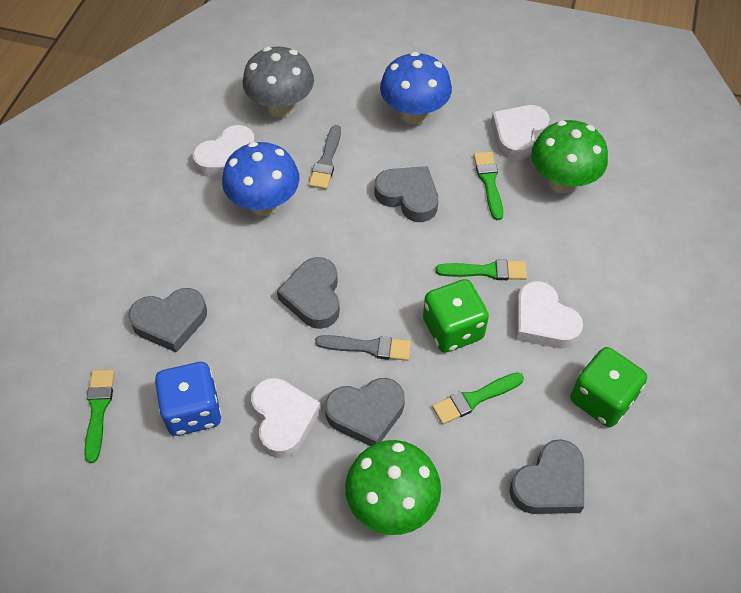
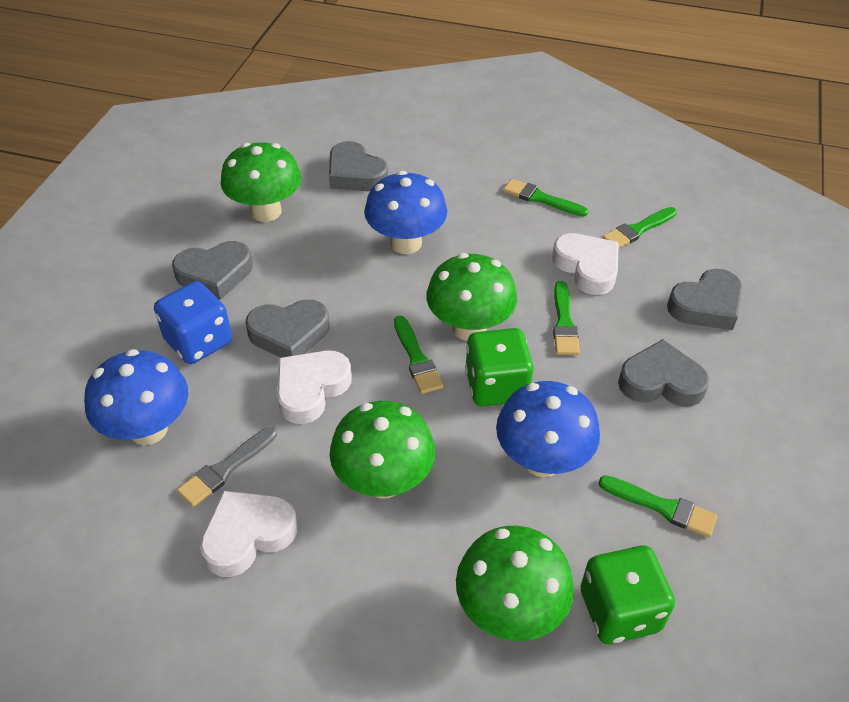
blue mushroom: [222,142,300,216] [380,52,452,124] = 2 -> [84,349,188,445] [364,171,447,254] [496,381,600,477] = 3
green brush: [84,370,115,463] [432,372,524,424] [436,259,527,280] [473,151,503,220] = 4 -> [394,316,443,394] [503,179,588,217] [553,281,580,355] [599,475,718,538] [602,207,677,248] = 5
green mushroom: [345,440,441,535] [531,120,608,194] = 2 -> [221,143,301,222] [330,401,435,499] [426,253,517,341] [456,526,574,641] = 4
grey brush: [309,125,341,189] [315,335,411,361] = 2 -> [177,427,277,507] = 1
grey mushroom: [243,47,314,118] = 1 -> none = 0
white heart: [193,125,255,177] [251,378,321,458] [491,105,550,160] [516,281,583,349] = 4 -> [200,491,298,577] [277,350,352,424] [552,233,619,295] = 3

